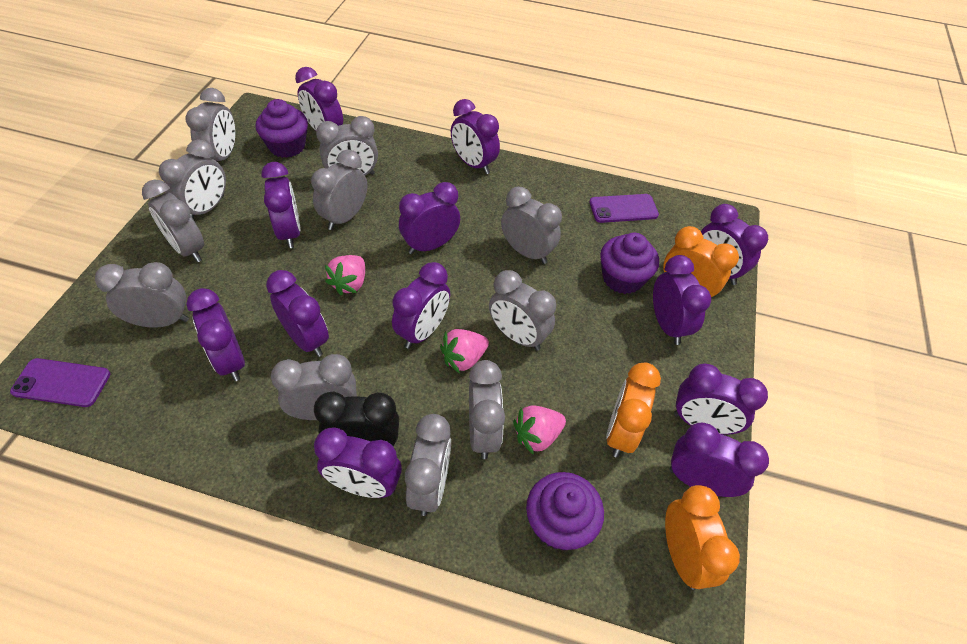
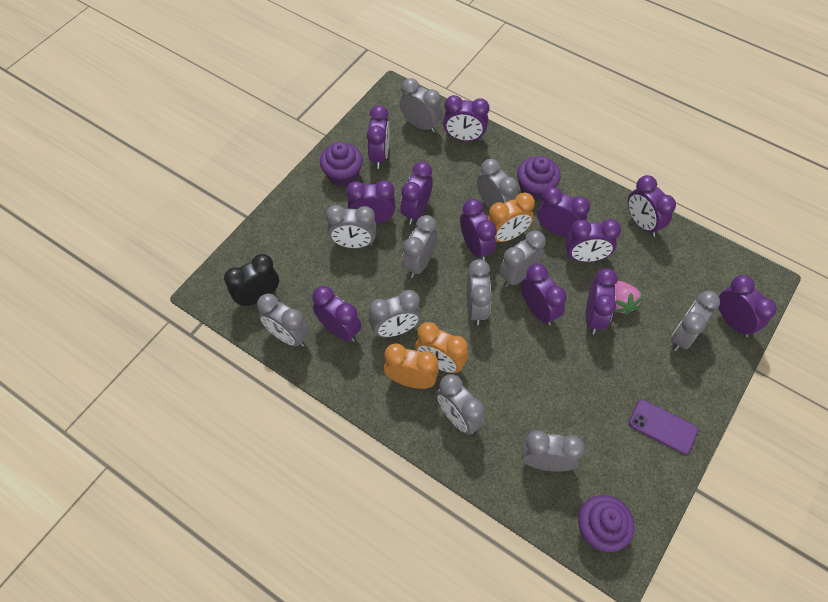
pink strawberry: [325,255,365,295] [440,329,489,374] [513,405,566,455] = 3 -> [614,281,643,315] = 1
purple phone: [10,358,110,407] [589,194,659,223] = 2 -> [629,399,698,454] = 1

